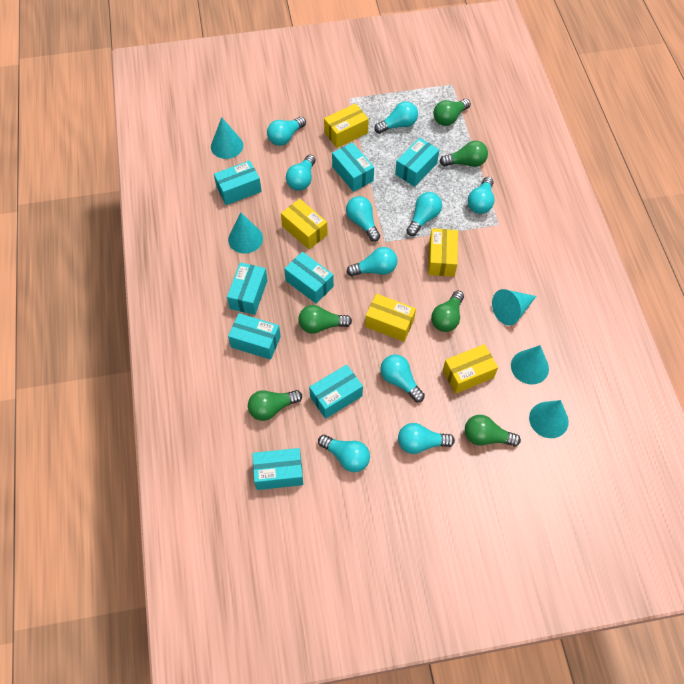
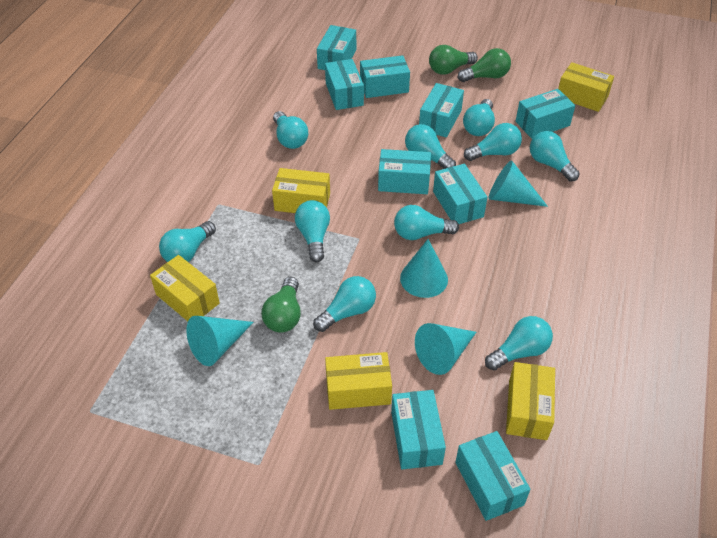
green light bulb: [248,390,302,421] [298,305,352,334] [431,290,464,332] [433,99,471,126] [440,141,488,167] [465,415,521,447] = 6 -> [261,277,301,333] [429,45,478,75] [458,48,511,82] = 3
turquoise box: [214,160,262,205] [227,262,268,315] [228,313,281,360] [252,448,303,490] [284,252,334,304] [309,364,363,419] [332,142,374,192] [395,138,439,187] = 8 -> [317,25,356,70] [325,59,364,110] [360,55,410,98] [378,149,431,194] [391,390,446,469] [419,83,464,138] [433,164,487,224] [455,431,531,521] [515,89,575,139] = 9
turquoise cone: [211,117,243,159] [228,213,263,253] [492,289,536,325] [511,345,549,384] [529,400,569,438] = 5 -> [186,316,254,366] [400,239,448,298] [415,323,476,375] [489,160,548,207] = 4

